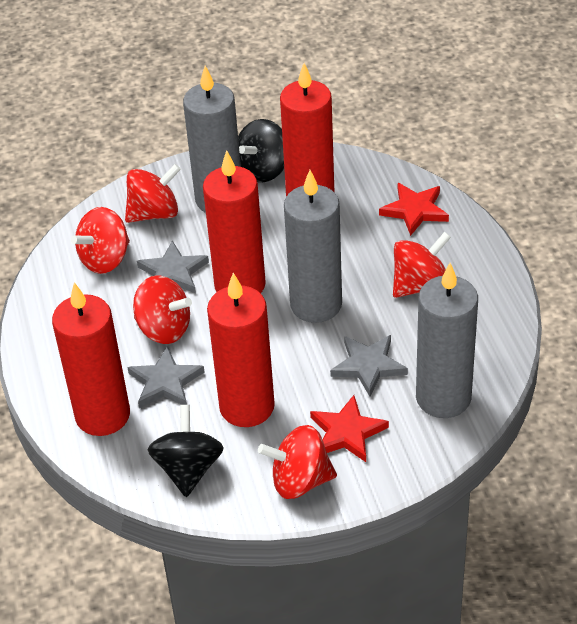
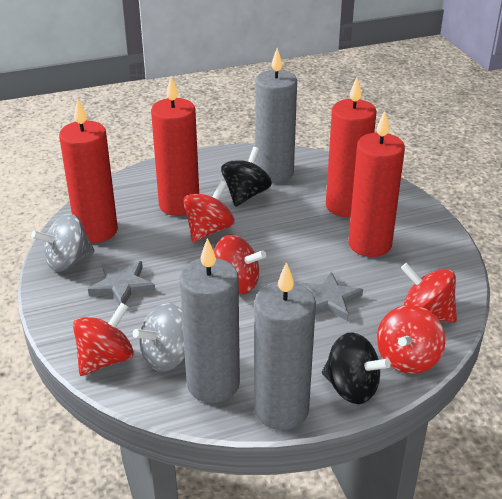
grey spinning top: none = 0 -> [31,214,95,272] [133,303,185,372] = 2
grey star: [127,346,204,408] [137,241,209,293] [330,335,408,396] = 3 -> [88,261,155,305] [298,272,363,321] = 2
red star: [310,395,389,462] [379,183,449,236] = 2 -> none = 0

